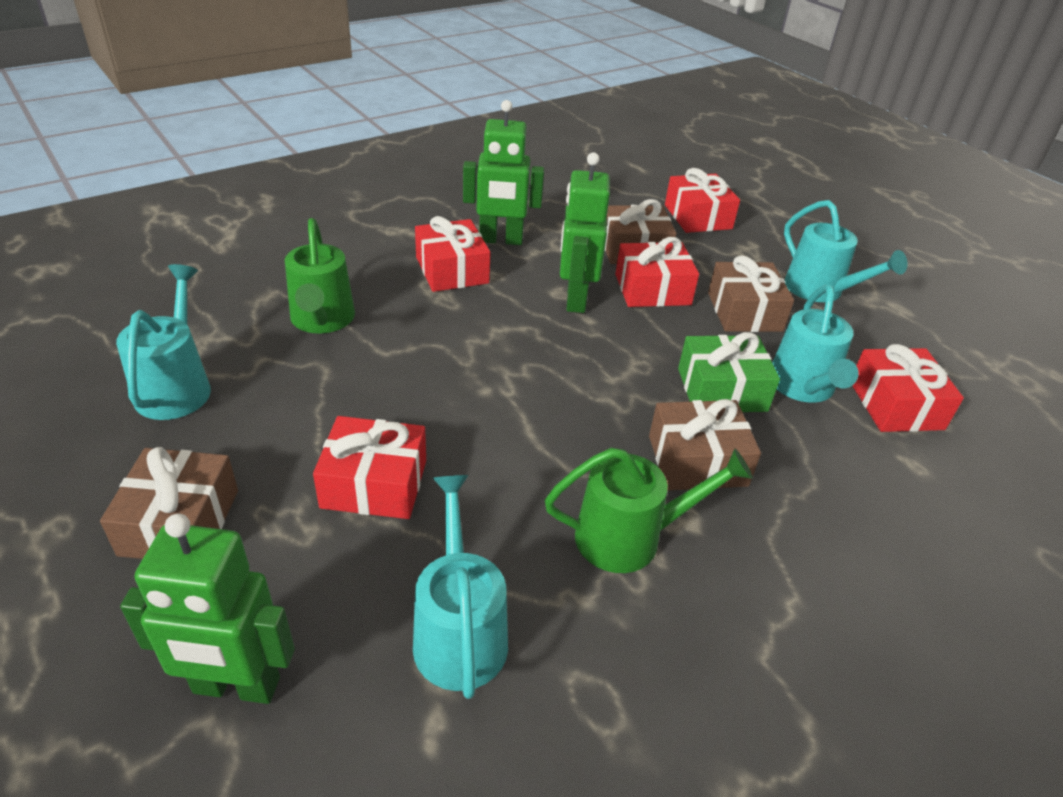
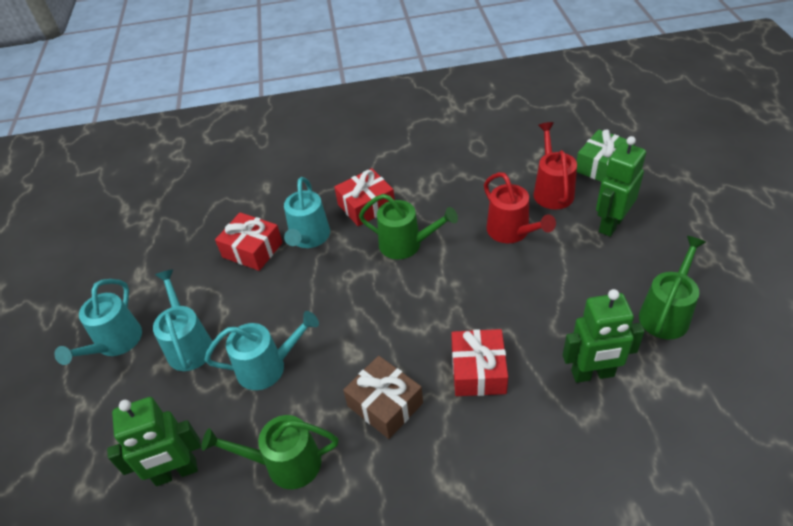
brown gift: [100,447,238,559] [605,199,676,264] [649,399,761,490] [708,256,794,332] = 4 -> [343,356,423,439] = 1
green watering can: [285,218,355,333] [545,448,753,573] = 2 -> [201,415,338,489] [359,194,458,259] [639,236,706,339] = 3
red gift: [313,416,426,519] [415,216,491,292] [615,237,699,307] [665,168,740,233] [852,344,964,432] = 5 -> [215,212,283,271] [334,168,395,226] [451,329,508,396] = 3
red watering can: none = 0 -> [484,172,556,243] [533,122,577,209] = 2

